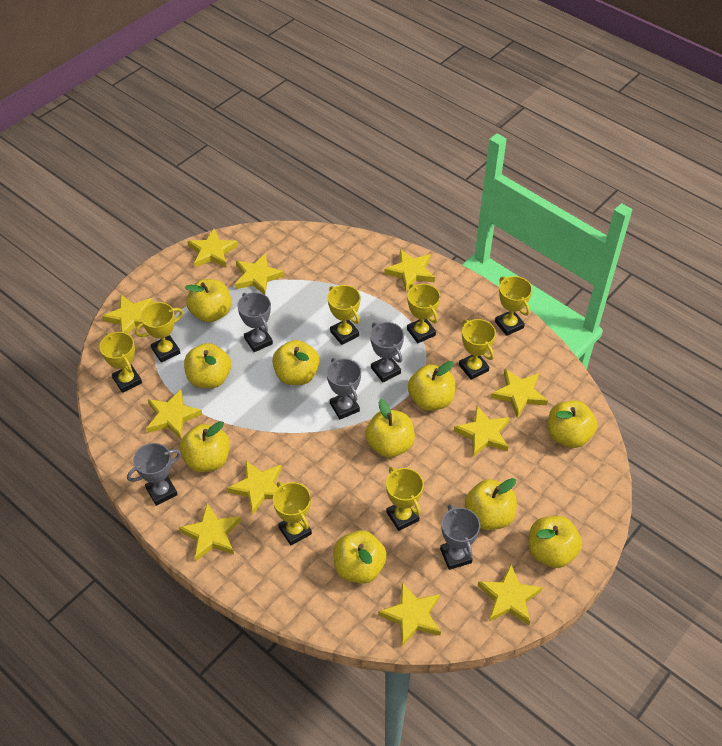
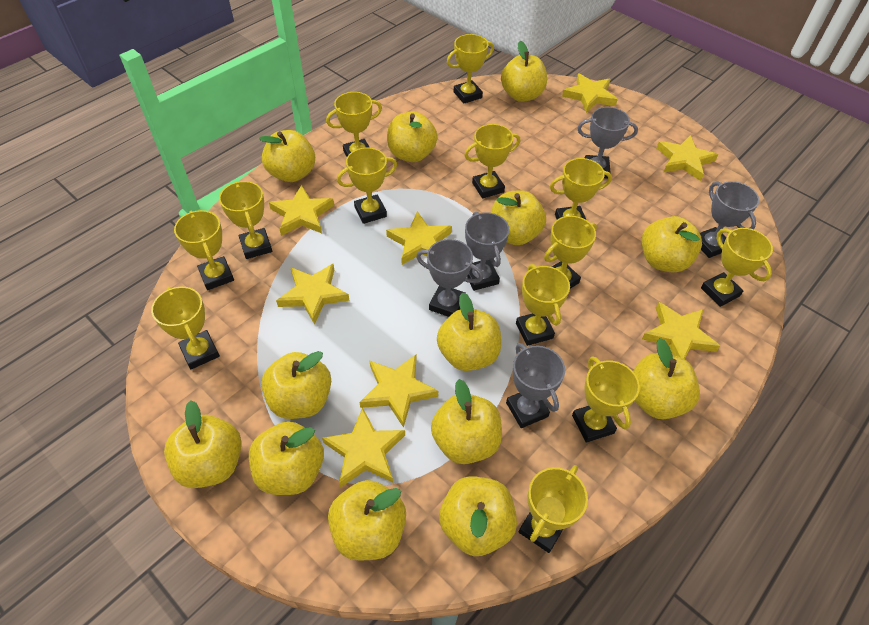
yellow apple: [180,421,230,472] [184,343,231,389] [185,279,232,322] [272,340,320,385] [333,530,387,584] [365,399,415,457] [408,361,455,411] [465,478,517,530] [529,516,582,568] [548,401,597,448] = 10 -> [164,400,242,488] [249,421,324,495] [259,130,315,182] [261,351,331,419] [328,480,406,561] [387,111,438,162] [431,379,502,464] [437,293,501,371] [439,476,517,556] [491,190,546,245] [501,41,547,102] [633,338,700,419] [641,216,702,272] = 13
yellow star: [102,295,153,334] [146,389,202,439] [179,503,241,561] [188,229,238,268] [227,460,282,515] [234,253,284,295] [378,582,441,646] [384,249,435,291] [454,406,510,457] [478,564,543,625] [491,369,548,418] = 11 -> [269,185,334,236] [276,264,350,325] [322,407,405,488] [359,355,438,428] [386,211,452,265] [562,73,618,113] [642,302,720,359] [656,135,718,181] = 8
yellow trophy: [99,332,142,393] [135,302,183,363] [273,482,312,545] [328,285,361,345] [386,467,424,531] [407,284,440,343] [459,319,496,380] [495,276,532,336] = 8 -> [151,287,220,369] [174,210,234,290] [219,181,272,259] [326,92,382,157] [337,148,397,224] [447,34,494,104] [464,124,520,198] [516,264,570,346] [519,465,588,553] [544,216,597,289] [550,158,612,219] [572,356,640,443] [701,228,773,307] = 13

